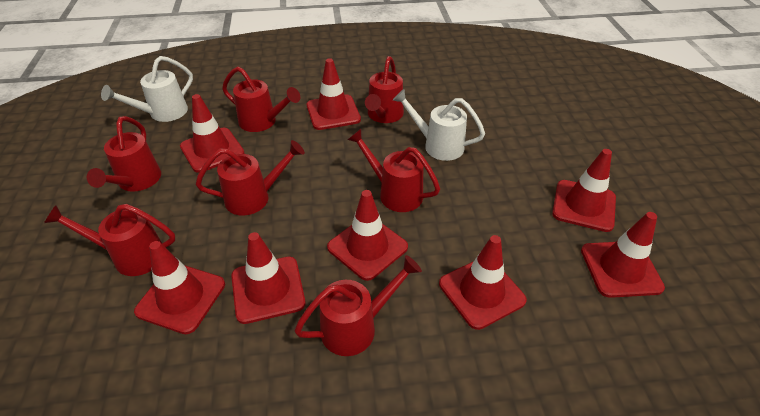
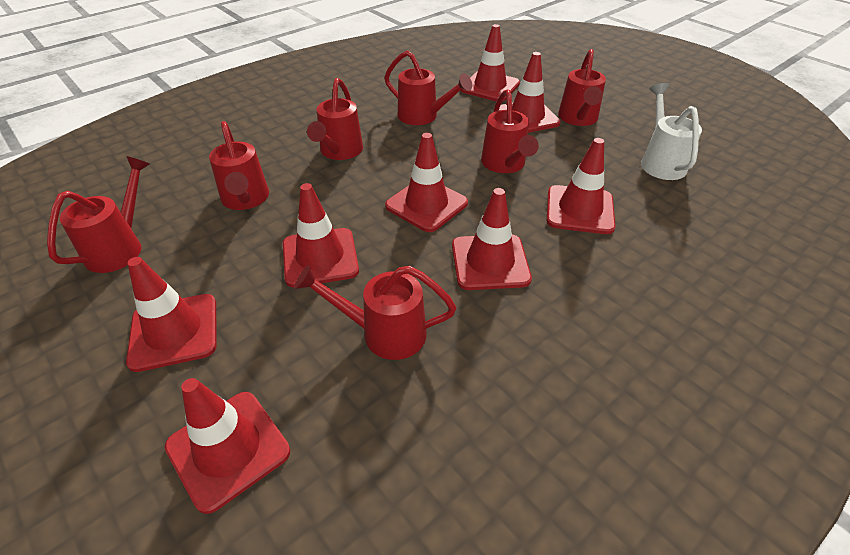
white watering can: [101,56,193,122] [393,89,485,161] = 2 -> [641,83,702,180] = 1

